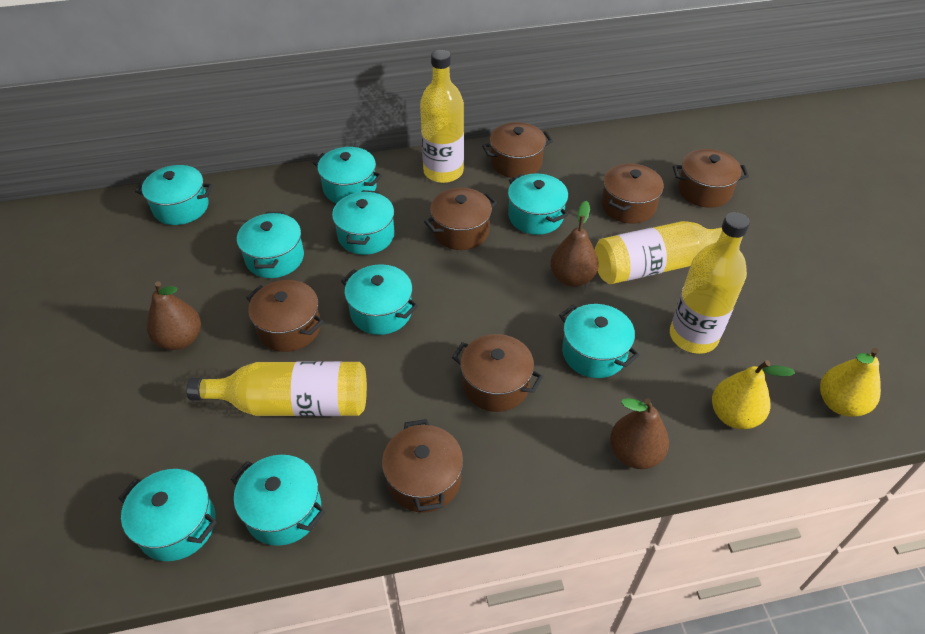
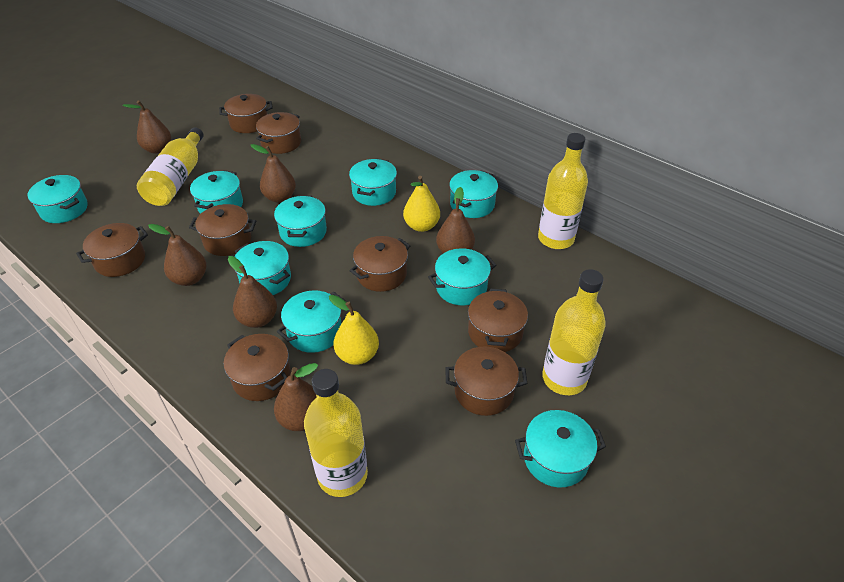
brown pear: [147,281,201,350] [550,201,599,287] [610,398,669,469] = 3 -> [123,100,171,154] [148,224,207,286] [228,256,277,328] [251,144,296,203] [274,363,318,431] [436,187,475,253] = 6
brown pot: [246,280,324,352] [382,419,463,513] [424,188,497,250] [452,334,543,412] [482,122,553,178] [602,163,664,224] [673,149,749,208] = 7 -> [76,223,148,277] [189,204,256,256] [219,94,273,133] [224,334,291,401] [256,112,301,154] [350,236,411,292] [445,346,527,416] [468,289,528,352] = 8

